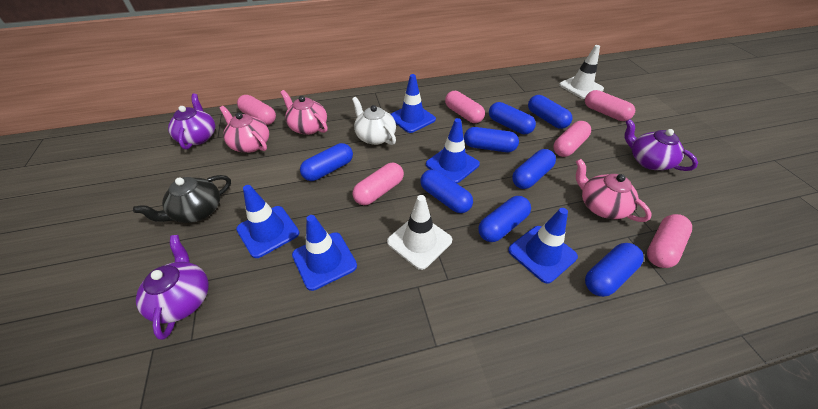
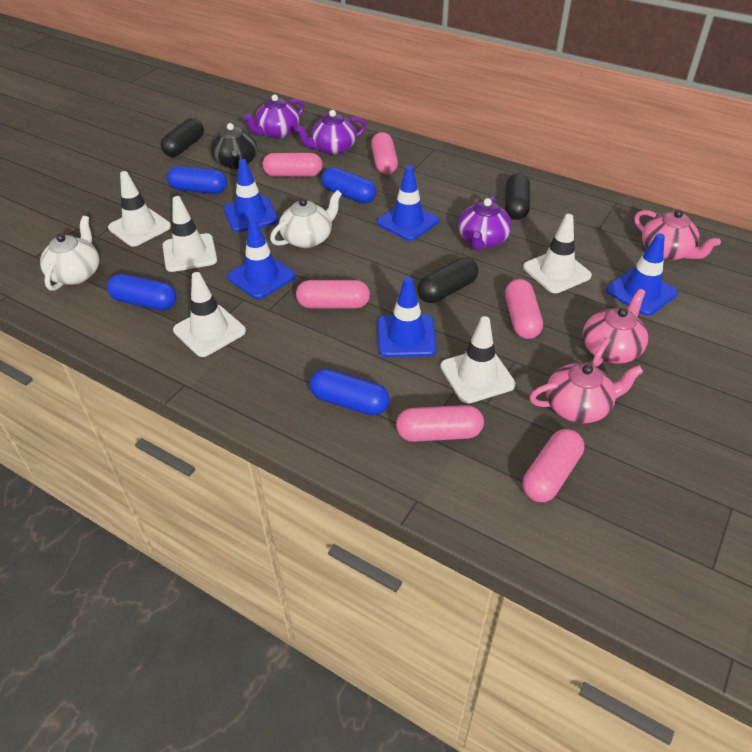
black capsule: none = 0 -> [160,118,204,157] [417,257,478,303] [505,173,530,220] = 3
blue capsule: [300,143,353,181] [420,169,473,213] [464,127,519,152] [478,196,531,242] [489,102,536,134] [512,149,556,189] [528,95,572,129] [585,243,644,297] = 8 -> [107,274,177,310] [167,166,227,194] [310,369,390,415] [321,167,376,204] = 4
white teapot: [352,97,396,145] = 1 -> [40,216,99,291] [270,190,342,248] = 2
white traffic cone: [387,195,452,270] [559,45,604,99] = 2 -> [108,171,171,247] [163,196,217,272] [173,272,246,357] [440,316,516,404] [523,214,592,293] = 5

